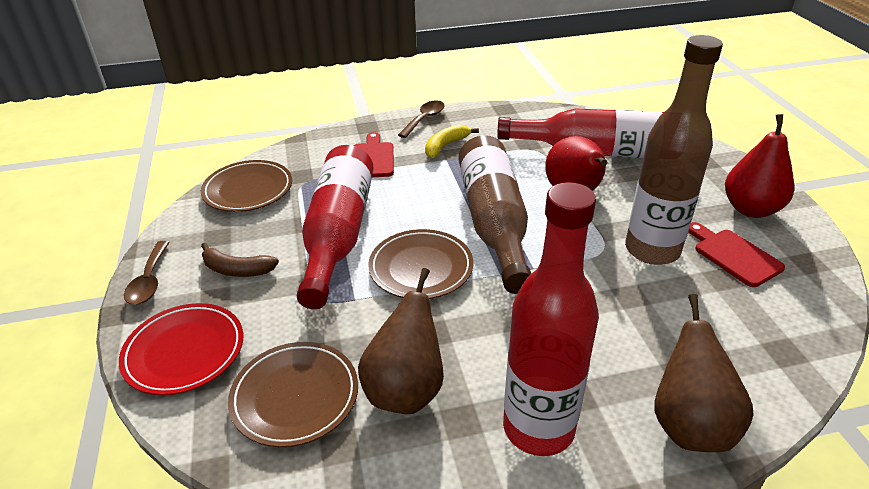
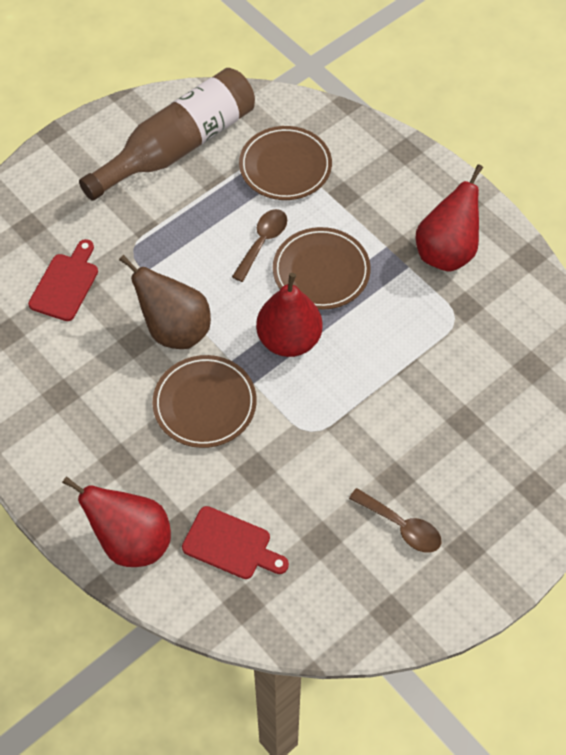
brown banana: [201,243,279,277] = 1 -> none = 0
brown bottle: [459,135,531,294] [625,35,723,265] = 2 -> [79,68,255,201] = 1
brown pear: [358,268,444,414] [654,294,754,452] = 2 -> [119,255,211,349] = 1
red bottle: [297,145,374,309] [497,109,664,158] [503,182,599,456] = 3 -> none = 0
red pear: [545,136,607,191] [725,114,794,218] = 2 -> [62,476,171,567] [256,273,323,357] [416,164,483,272] = 3
red plate: [119,303,243,395] = 1 -> none = 0
yellow banana: [425,124,479,158] = 1 -> none = 0

